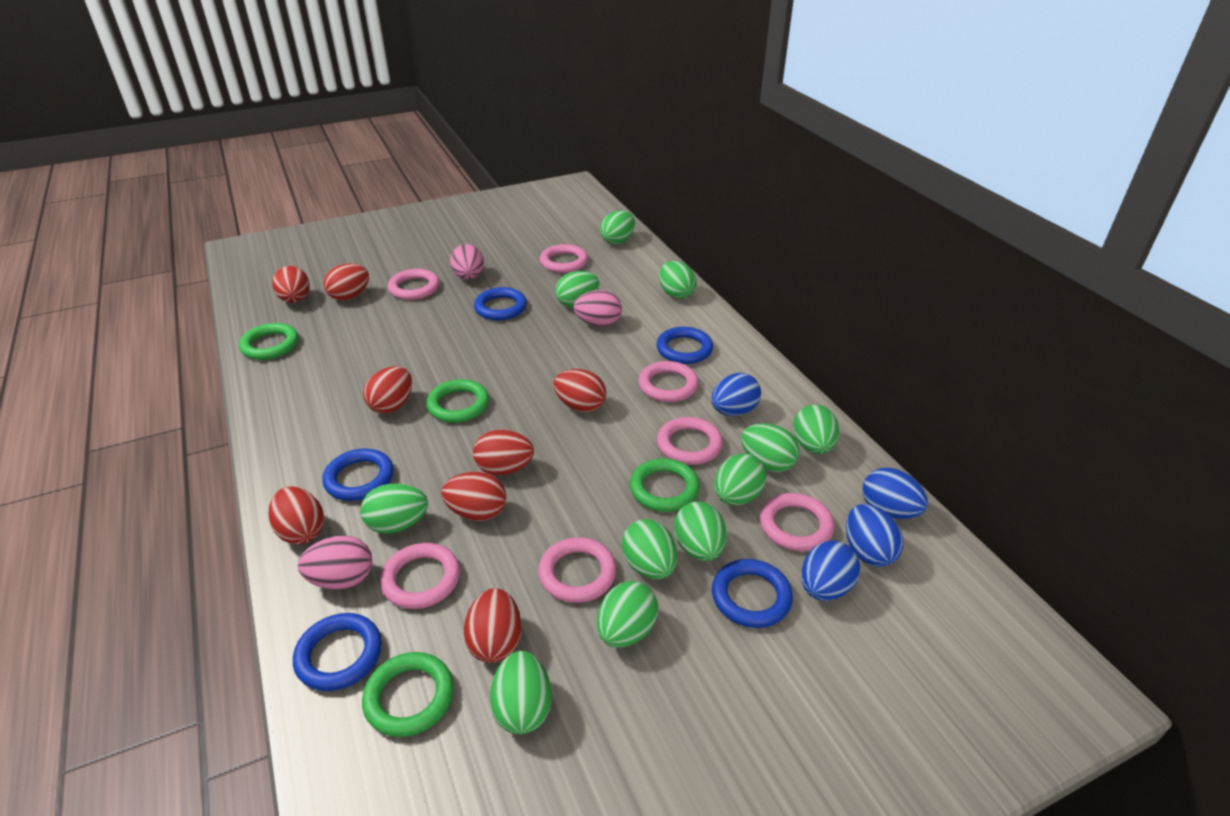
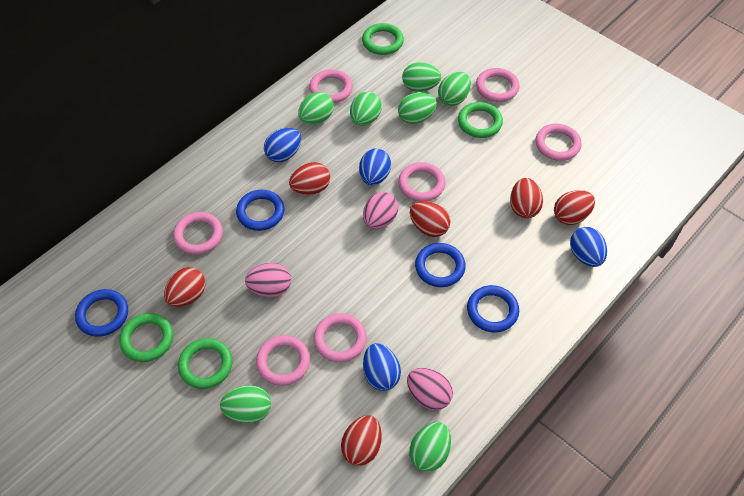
blue ring: [293,613,382,691] [322,449,394,501] [474,287,527,320] [657,327,713,364] [712,559,793,628] = 5 -> [75,289,128,337] [236,190,284,231] [415,243,466,287] [467,285,519,332] = 4
green egg: [360,483,428,534] [490,651,552,734] [555,271,599,308] [597,581,658,647] [600,210,635,244] [622,519,677,579] [659,261,696,299] [674,501,727,561] [714,454,766,505] [741,423,799,472] [793,404,839,454] = 11 -> [220,385,271,424] [298,92,334,124] [350,92,382,126] [398,93,437,124] [402,62,441,92] [409,422,451,472] [438,72,471,106] = 7
red egg: [268,486,324,544] [272,266,310,303] [324,264,369,301] [363,366,412,414] [441,472,506,521] [463,588,522,663] [473,430,534,475] [554,369,606,412] = 8 -> [164,267,206,307] [289,162,330,195] [341,415,382,466] [410,201,451,237] [510,178,543,218] [554,190,595,225] = 6

